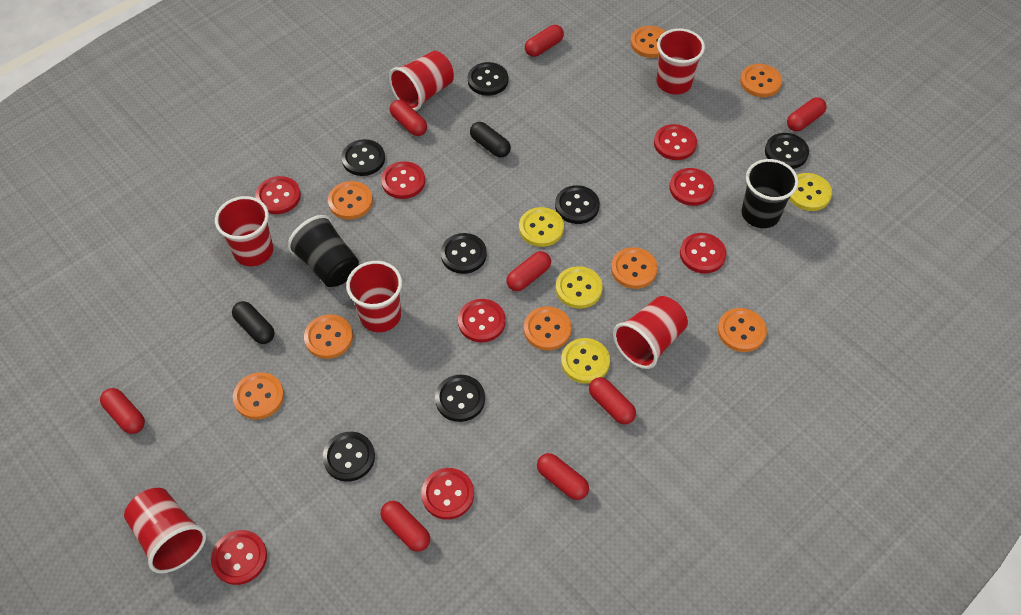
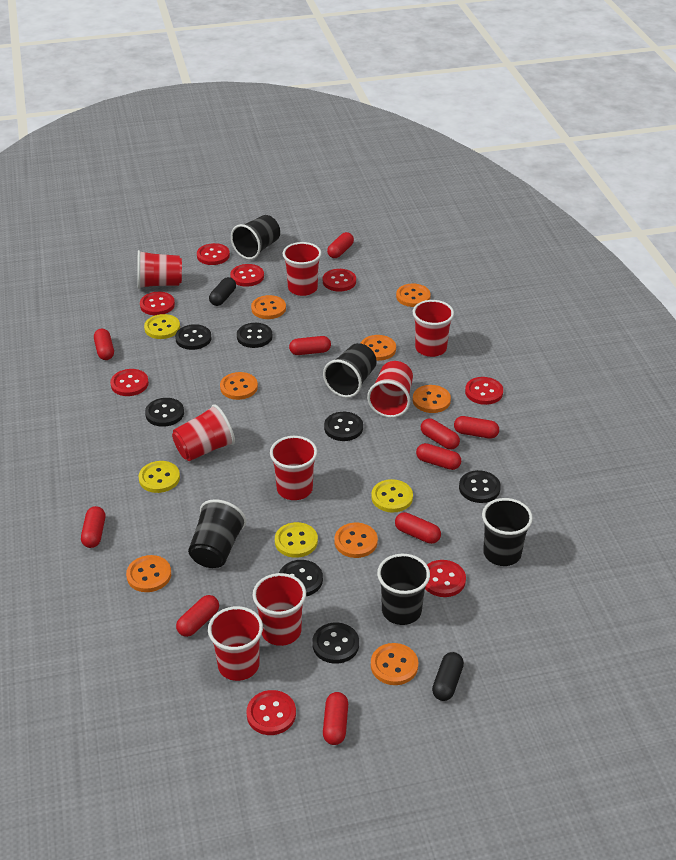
black cup: [287,215,359,287] [741,159,799,228] = 2 -> [188,499,247,568] [231,215,280,260] [323,343,377,398] [377,554,430,625] [482,498,533,566] = 5
red capsule: [100,388,145,434] [380,501,430,552] [390,100,427,136] [506,251,551,291] [525,25,564,57] [537,453,589,500] [589,377,636,424] [787,97,827,131] = 8 -> [81,506,105,548] [94,329,114,360] [176,595,219,637] [289,336,331,355] [323,692,348,745] [327,232,354,258] [395,512,441,544] [416,443,461,470] [421,419,460,450] [454,416,499,439] = 10
red cup: [124,488,206,573] [215,196,273,266] [346,261,402,332] [389,51,454,111] [613,296,688,369] [657,28,705,95] = 6 -> [137,250,182,289] [172,404,235,461] [208,606,263,681] [252,573,306,646] [270,436,317,500] [282,242,322,296] [367,361,413,418] [413,300,454,357] = 8

